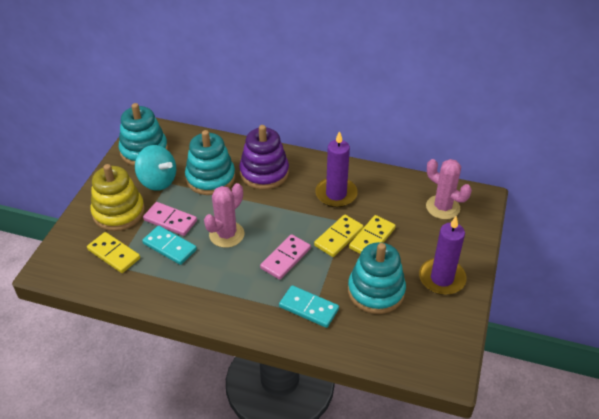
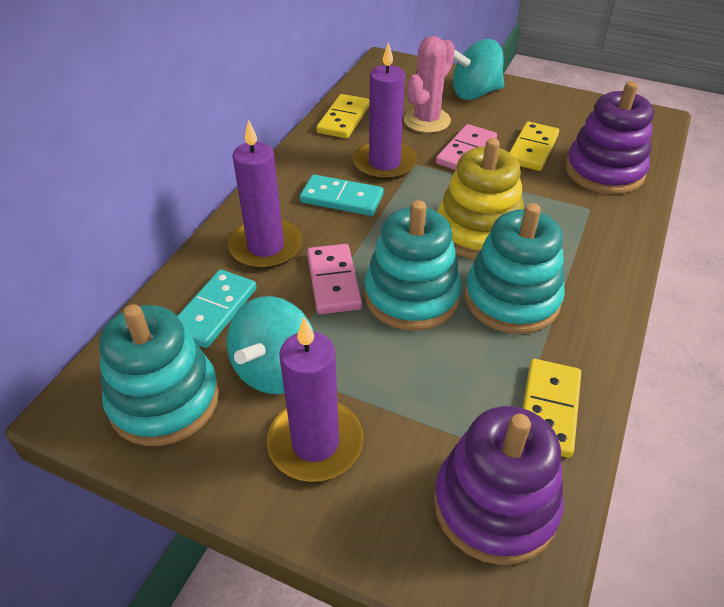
pink cactus: [204,183,245,248] [426,159,472,220] = 2 -> [404,36,455,133] = 1
purple candle: [315,131,358,207] [419,216,467,295] = 2 -> [228,119,302,269] [267,318,364,482] [353,42,417,180] = 3
purple stacking toy: [239,125,289,190] = 1 -> [434,406,563,565] [566,81,654,194] = 2
turquoise spinning top: [135,145,176,191] = 1 -> [227,296,314,394] [453,39,504,100] = 2

